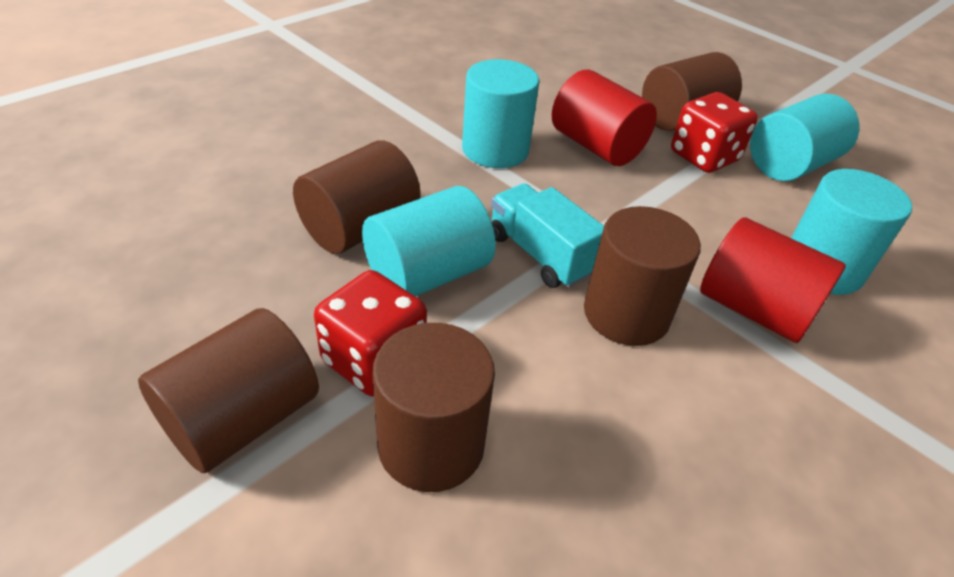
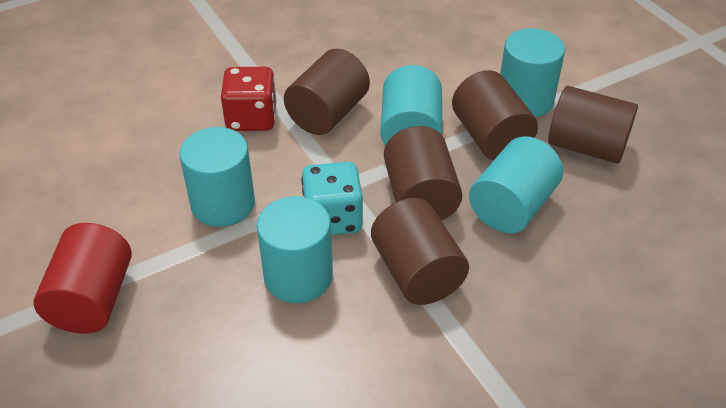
red cylinder: [552,70,657,166] [700,217,846,343] = 2 -> [33,223,132,334] = 1
red dice: [314,270,427,397] [671,92,758,173] = 2 -> [221,67,277,131] = 1
turquoise cylinder: [362,186,496,296] [462,59,539,168] [750,94,859,181] [791,169,912,295] = 4 -> [180,127,255,227] [257,196,333,303] [380,65,443,146] [469,136,563,233] [500,28,565,117] = 5
turquoise dice: none = 0 -> [301,162,363,235] = 1
turquoise truck: [491,183,604,288] = 1 -> none = 0

